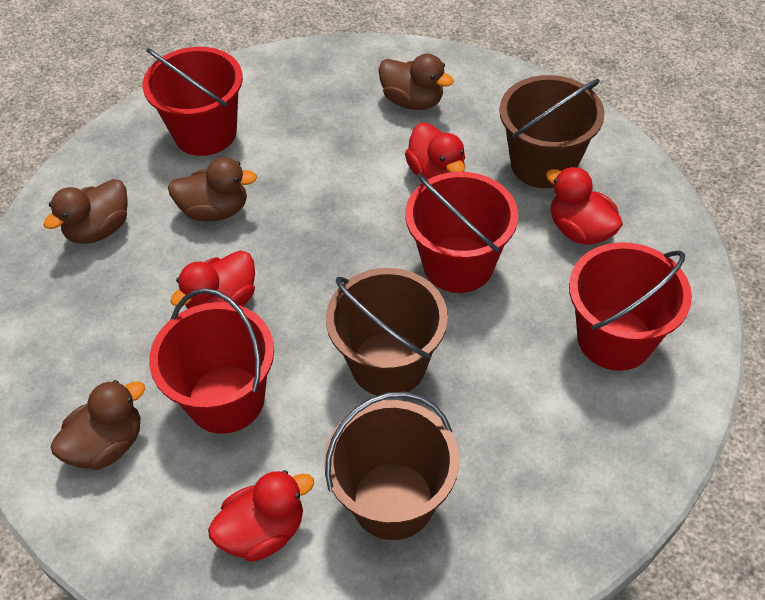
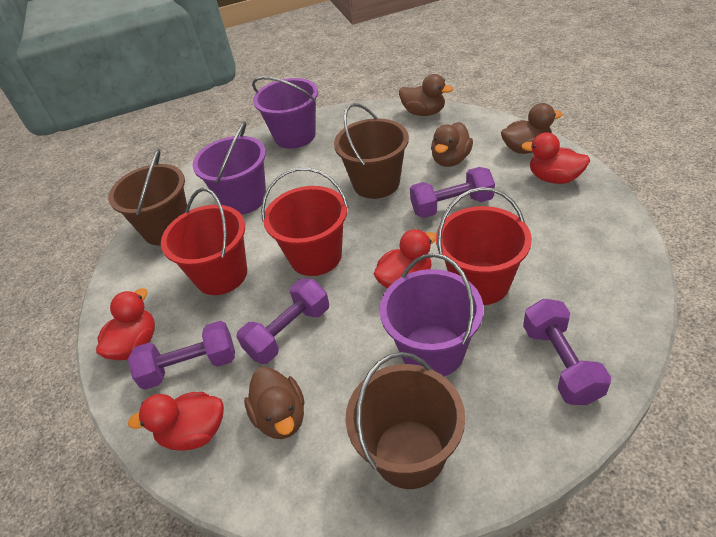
purple bucket: none = 0 -> [192,122,266,215] [252,77,318,149] [380,253,484,376] = 3
purple dumbbell: none = 0 -> [128,321,235,390] [236,278,329,364] [410,167,495,218] [523,299,611,405] = 4
red bucket: [142,47,243,156] [149,288,274,434] [405,172,518,293] [569,242,692,371] = 4 -> [161,188,247,295] [261,167,349,276] [436,187,532,305] = 3

